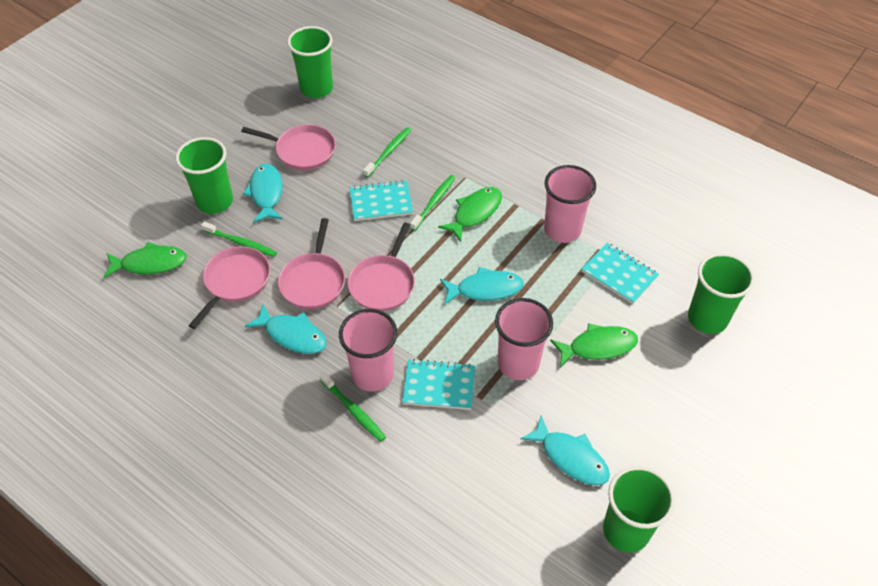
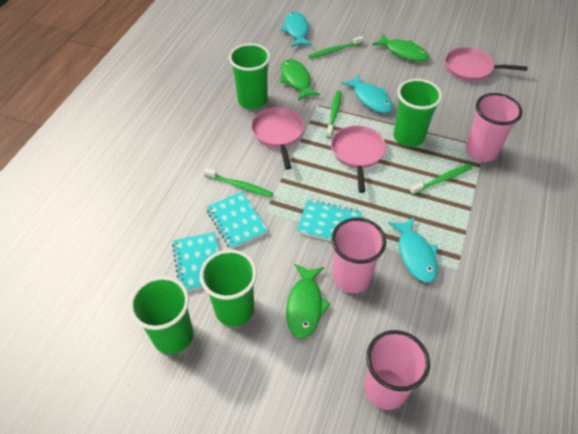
pink pan: [188,246,270,329] [241,125,336,170] [278,218,345,309] [348,222,415,311] = 4 -> [251,107,304,170] [331,126,386,193] [445,47,528,81] = 3
turquoise fish: [243,164,283,223] [245,304,327,354] [440,267,524,305] [520,415,610,485] = 4 -> [281,11,313,47] [341,74,393,113] [388,217,438,283] = 3

